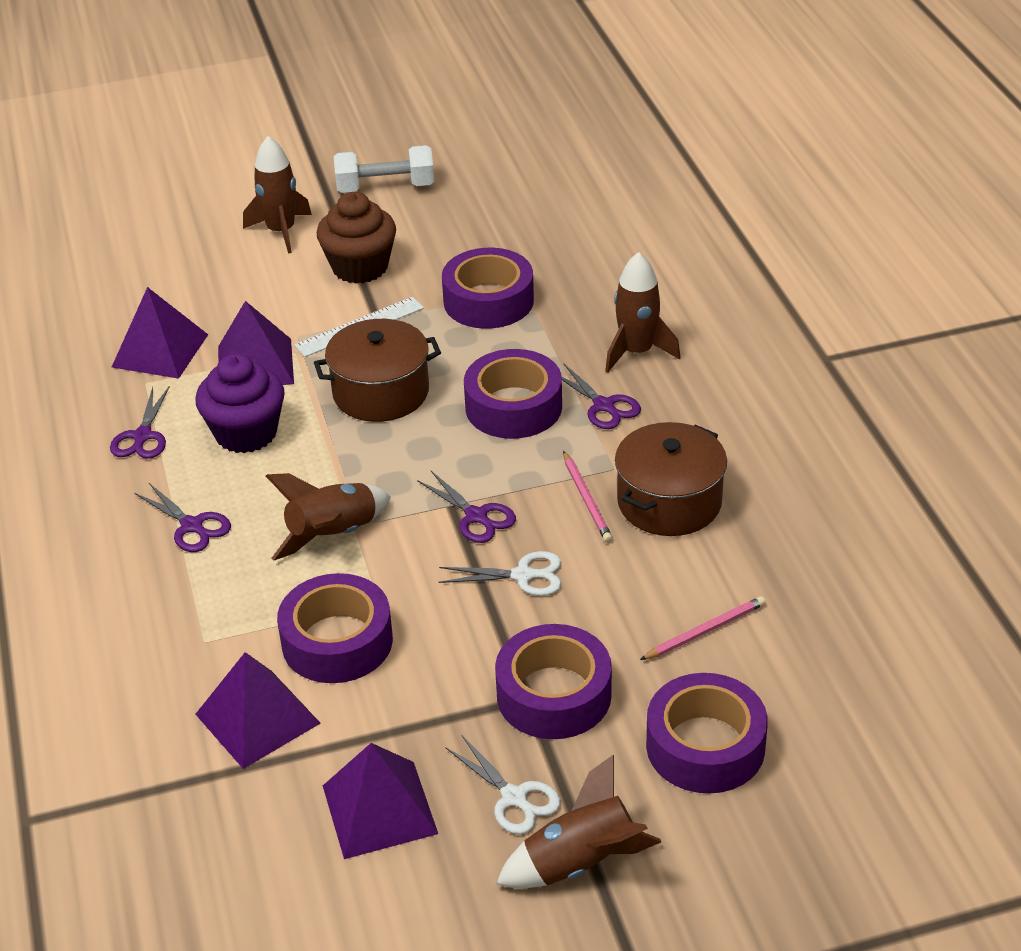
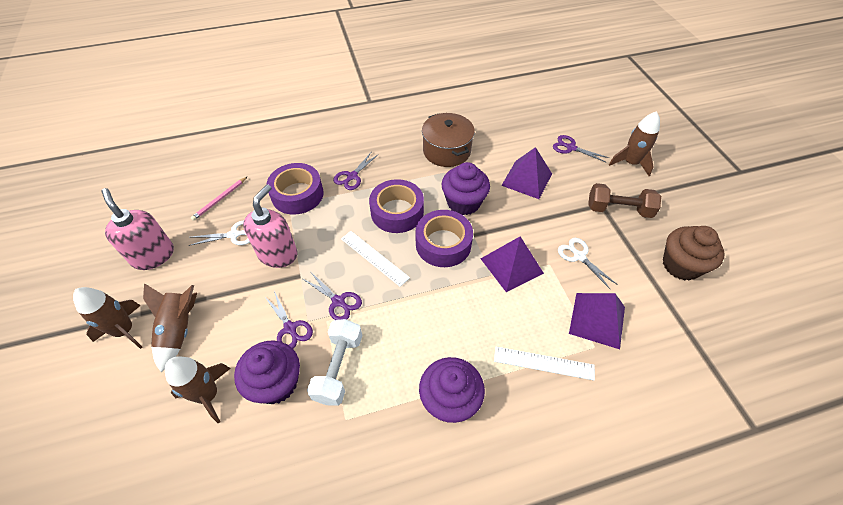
brown dumbbell: none = 0 -> [588,183,661,218] = 1
brown pot: [314,319,441,422] [615,422,727,536] = 2 -> [422,113,475,167] = 1
pink pencil: [563,451,613,543] [640,596,766,660] = 2 -> [191,177,247,221] = 1
pink soap dispenser: none = 0 -> [102,188,174,270] [243,184,298,268] = 2
purple cupcake: [196,353,285,453] = 1 -> [234,340,300,404] [419,357,485,423] [442,162,490,215] = 3
purple pyramid: [112,287,208,379] [195,652,320,769] [218,301,294,385] [323,743,438,859] = 4 -> [481,236,544,292] [501,147,552,199] [569,293,625,349] = 3
purple tape: [277,573,393,683] [442,248,534,329] [464,349,562,439] [495,624,612,739] [646,673,768,794] = 5 -> [267,163,323,215] [369,179,424,233] [415,210,473,267] = 3
white ruler: [294,297,424,357] = 1 -> [341,231,410,287] [494,347,595,381] = 2

